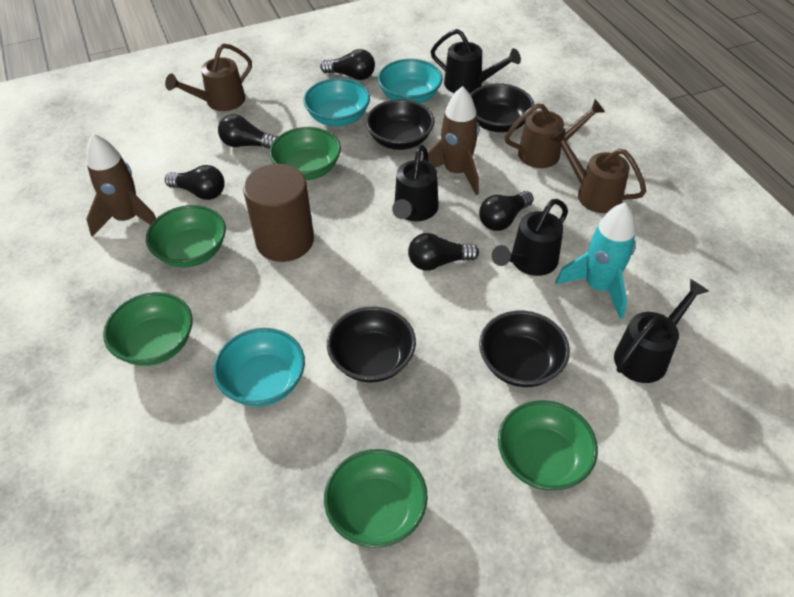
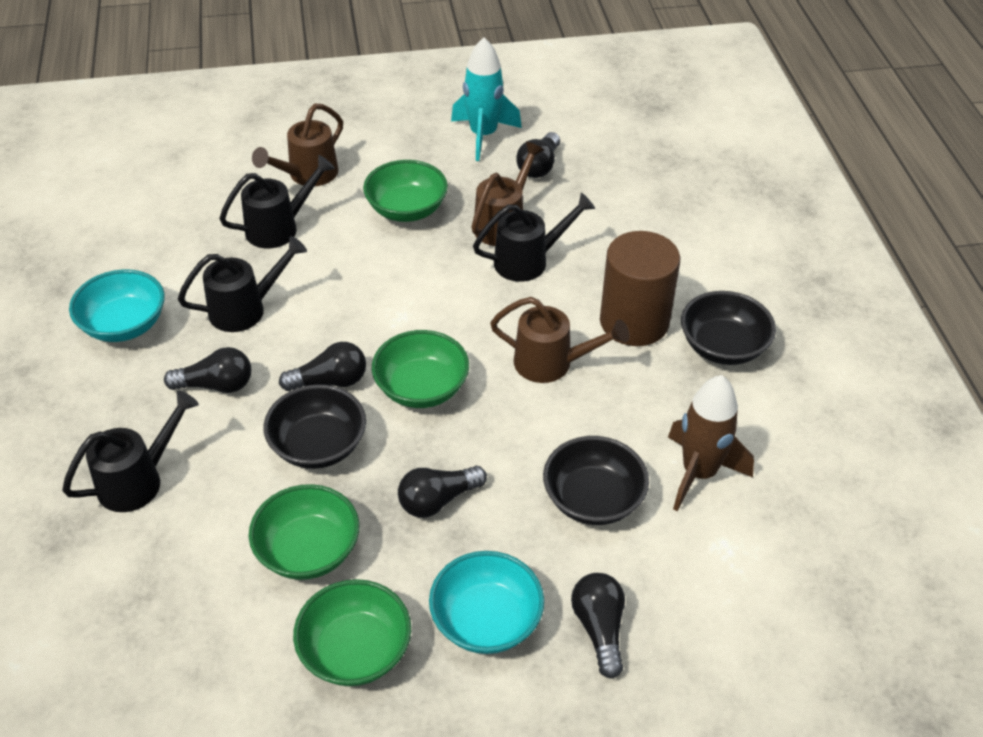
black bowl: [327,306,416,382] [366,99,435,150] [470,83,534,132] [479,311,570,387] = 4 -> [263,384,366,469] [543,436,649,525] [681,291,776,365] = 3
brown rocket: [86,134,156,237] [422,86,479,195] = 2 -> [668,375,754,511] = 1
green bowl: [103,292,193,366] [146,205,226,267] [269,127,341,180] [324,449,428,548] [498,400,598,490] = 5 -> [249,484,359,580] [293,579,411,686] [363,160,448,222] [372,330,469,408] = 4
turquoise bowl: [213,328,305,407] [303,78,370,126] [378,59,443,104] = 3 -> [69,269,165,342] [429,551,544,654] = 2

